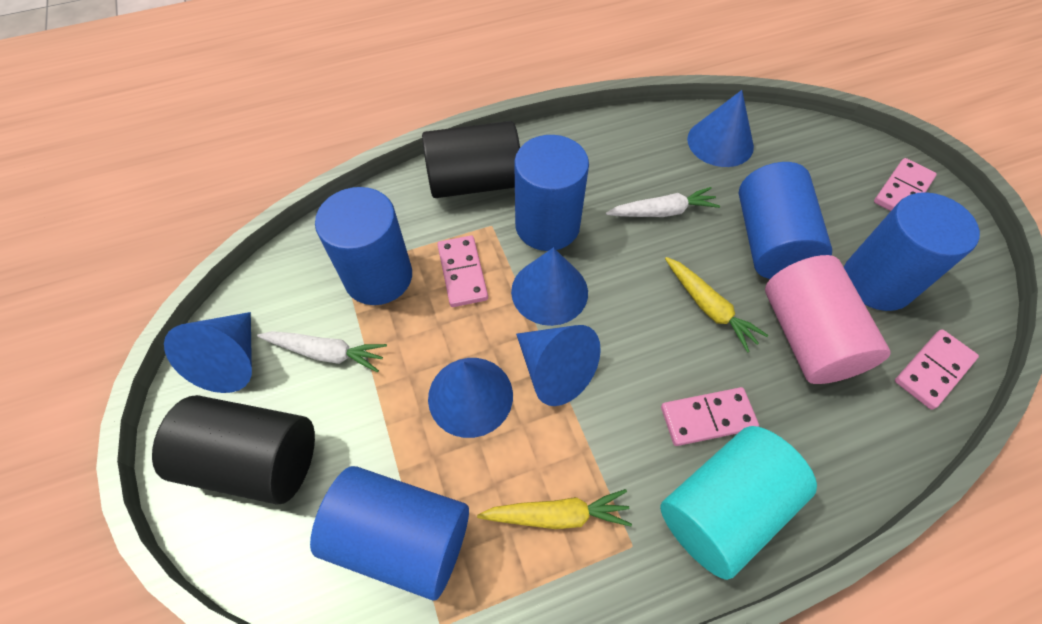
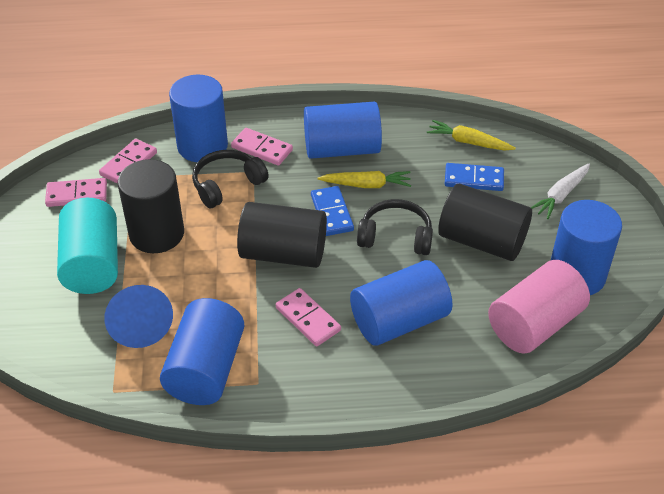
black cylinder: [152,395,315,505] [422,121,520,198] = 2 -> [118,159,184,253] [237,202,327,268] [438,184,532,261] = 3
black headphones: none = 0 -> [192,150,269,208] [357,199,433,255] = 2
blue cone: [164,312,252,393] [428,358,513,438] [511,248,588,326] [516,325,601,406] [687,90,754,167] = 5 -> [104,285,173,348] = 1
blue domino: none = 0 -> [311,186,354,236] [445,163,504,191] = 2
white carrot: [257,331,387,372] [606,187,720,217] = 2 -> [531,163,590,219] = 1

